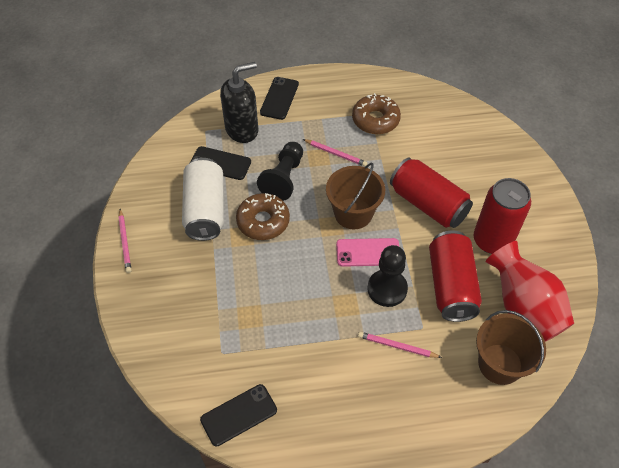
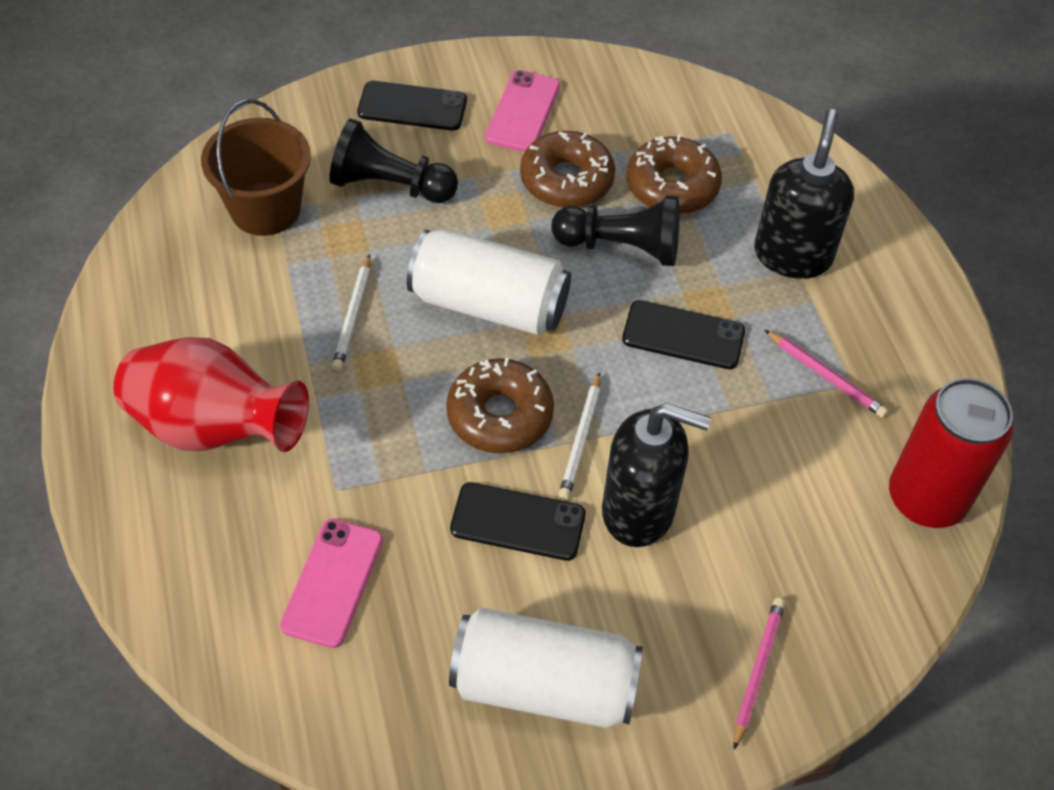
black soap dispenser: [220,62,258,143] = 1 -> [602,403,711,547] [754,109,854,279] = 2
brown bucket: [326,163,385,229] [476,310,546,385] = 2 -> [201,99,311,236] = 1
brown donut: [236,193,290,240] [352,93,401,134] = 2 -> [446,358,554,454] [520,131,615,208] [627,134,722,214] = 3
pink pencil: [118,209,131,273] [303,139,367,167] [358,332,442,358] = 3 -> [733,598,785,750] [765,330,888,418] = 2
pink phone: [336,238,399,267] = 1 -> [280,518,383,648] [485,70,560,152] = 2
red can: [390,158,473,228] [429,231,482,322] [474,178,531,254] = 3 -> [889,378,1013,528] = 1
white can: [182,158,224,241] = 1 -> [407,228,571,335] [449,608,643,728] = 2
white pencil: none = 0 -> [332,254,371,371] [559,372,601,500] = 2

